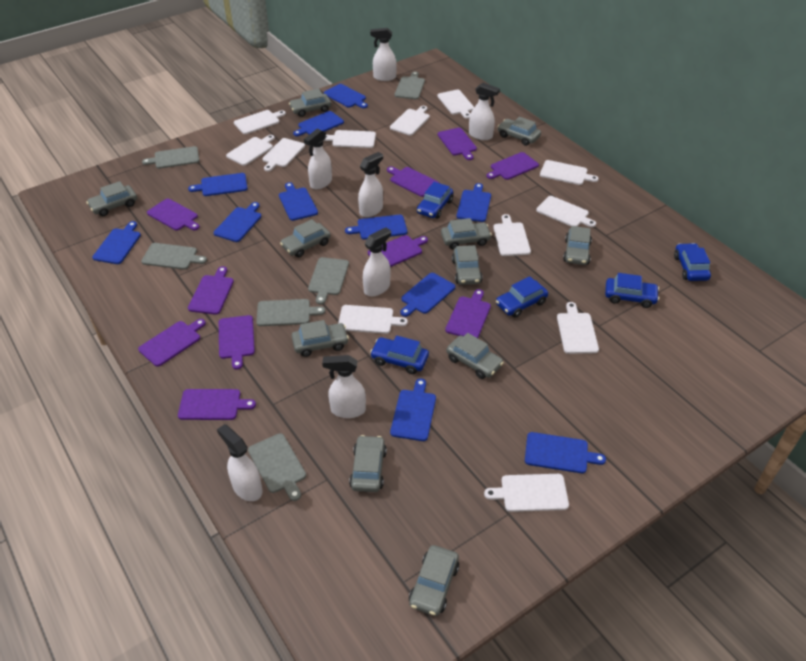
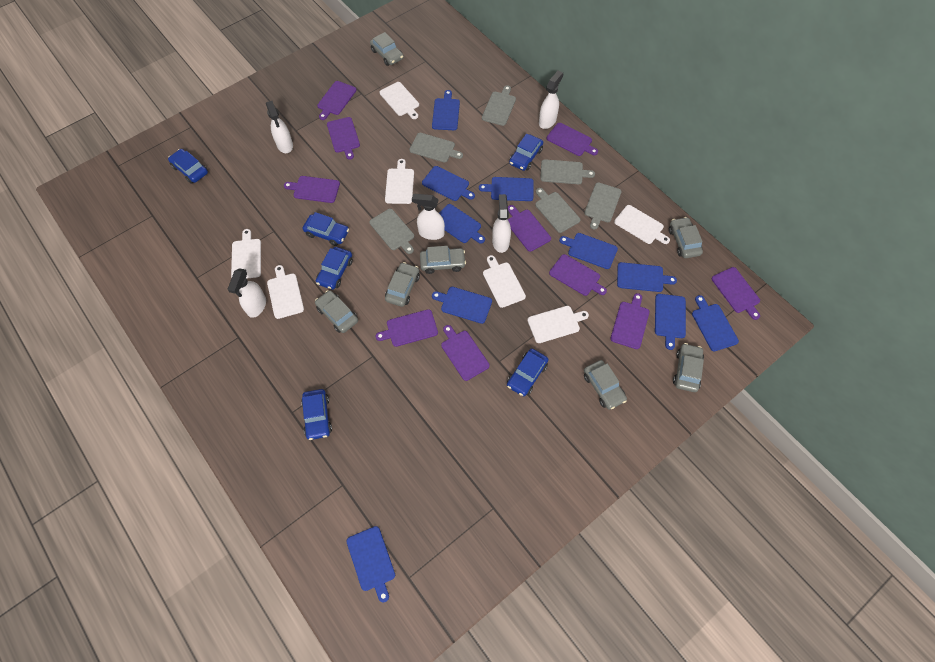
blue car: [370,336,429,374] [417,182,453,219] [496,276,548,318] [605,273,659,308] [674,243,711,281] = 5 -> [168,149,208,184] [301,389,332,440] [303,212,349,246] [316,247,353,290] [507,348,549,397] [509,133,543,171] = 6
blue cutting board: [92,221,141,264] [188,173,248,196] [214,202,261,242] [279,182,318,221] [293,111,344,136] [324,84,368,108] [345,215,407,240] [390,379,436,441] [400,273,455,317] [457,183,491,222] [525,432,606,473] = 11 -> [346,526,395,602] [422,166,475,201] [432,90,460,130] [432,287,492,324] [439,204,485,244] [479,177,534,201] [559,233,618,269] [617,262,677,292] [655,294,686,350] [692,295,739,351] = 10
grey car: [86,181,137,216] [280,219,330,257] [289,89,331,117] [292,320,349,357] [349,435,387,492] [409,545,459,616] [441,218,492,249] [446,333,504,379] [452,245,483,285] [498,117,541,146] [563,226,592,265] = 11 -> [315,290,358,333] [370,32,404,66] [385,262,420,307] [420,246,466,274] [584,360,627,410] [669,217,703,258] [673,343,704,392] = 7
white cutting board: [226,135,275,166] [234,110,286,134] [262,138,305,171] [323,130,376,148] [338,305,408,334] [390,106,430,135] [437,90,474,119] [484,474,569,512] [493,214,531,256] [536,196,596,227] [540,160,599,185] [557,302,599,354] = 12 -> [231,229,261,279] [267,265,304,319] [379,82,419,119] [385,159,414,204] [483,255,526,308] [527,306,589,343] [614,205,670,244] = 7
white spray bottle: [217,424,263,501] [304,129,332,189] [322,355,366,418] [358,152,383,217] [363,227,391,296] [370,28,397,81] [469,83,500,140] = 7 -> [228,268,266,318] [266,101,293,153] [412,194,445,240] [492,194,511,253] [539,70,563,129] = 5

